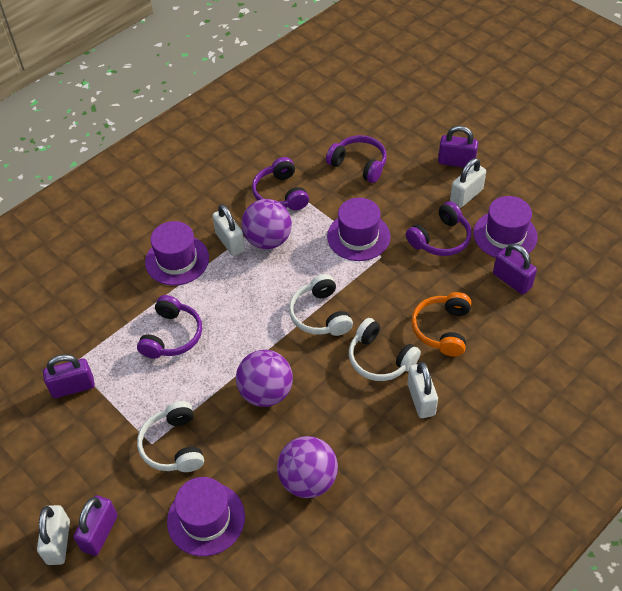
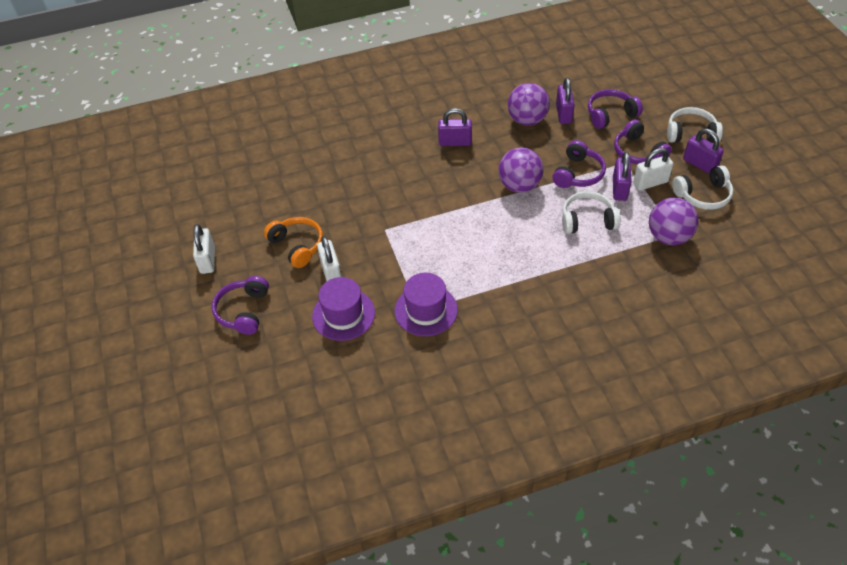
purple hat: [145,221,209,286] [167,477,245,556] [327,198,390,261] [473,196,538,258] = 4 -> [312,277,375,341] [395,273,458,336] = 2
white padlock: [37,505,70,565] [212,204,245,256] [408,362,438,418] [450,158,486,208] = 4 -> [193,224,215,274] [317,236,342,282] [633,148,673,190] = 3

